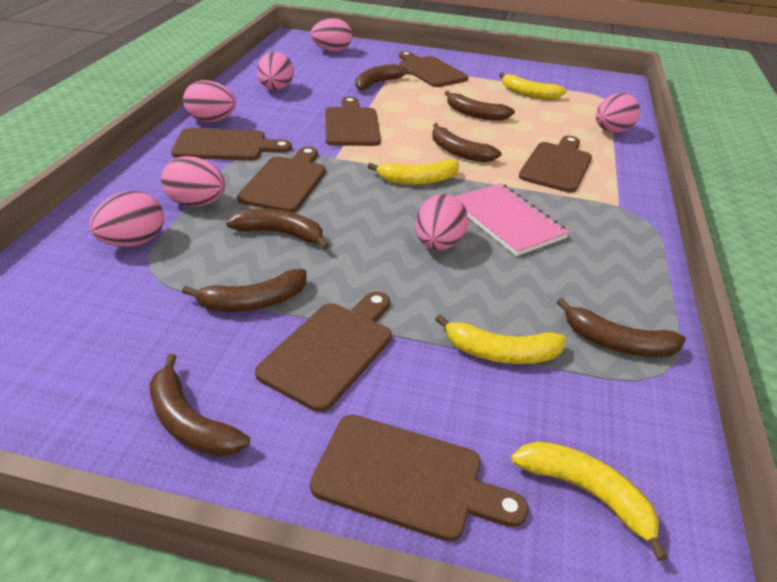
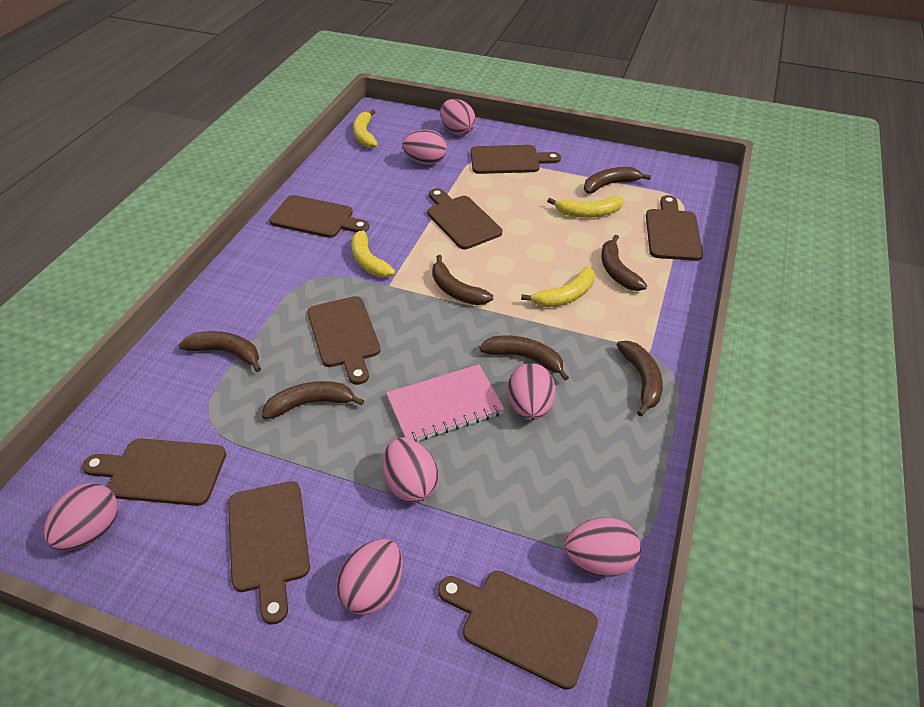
brown cutting board: [171,128,292,161] [237,147,326,213] [255,291,392,412] [310,415,529,542] [325,97,381,146] [399,51,468,87] [519,136,592,193] = 7 -> [82,438,226,506] [228,481,310,625] [269,195,369,238] [307,296,381,385] [427,188,502,249] [438,571,598,690] [471,145,561,174] [646,195,703,261] = 8

